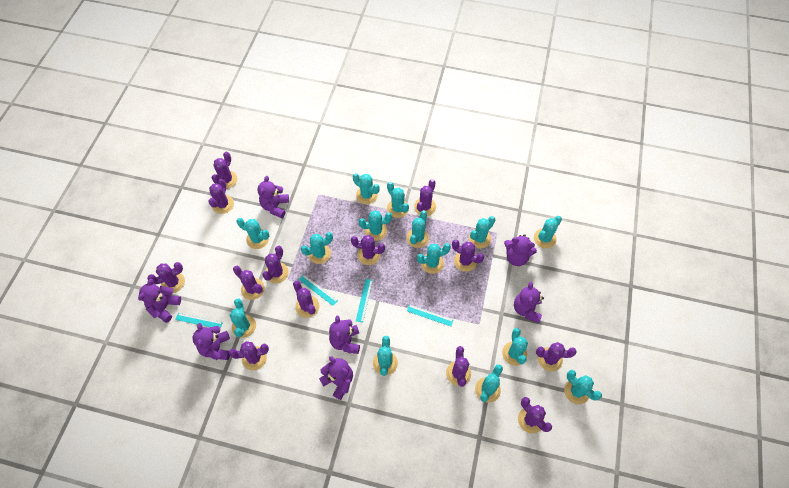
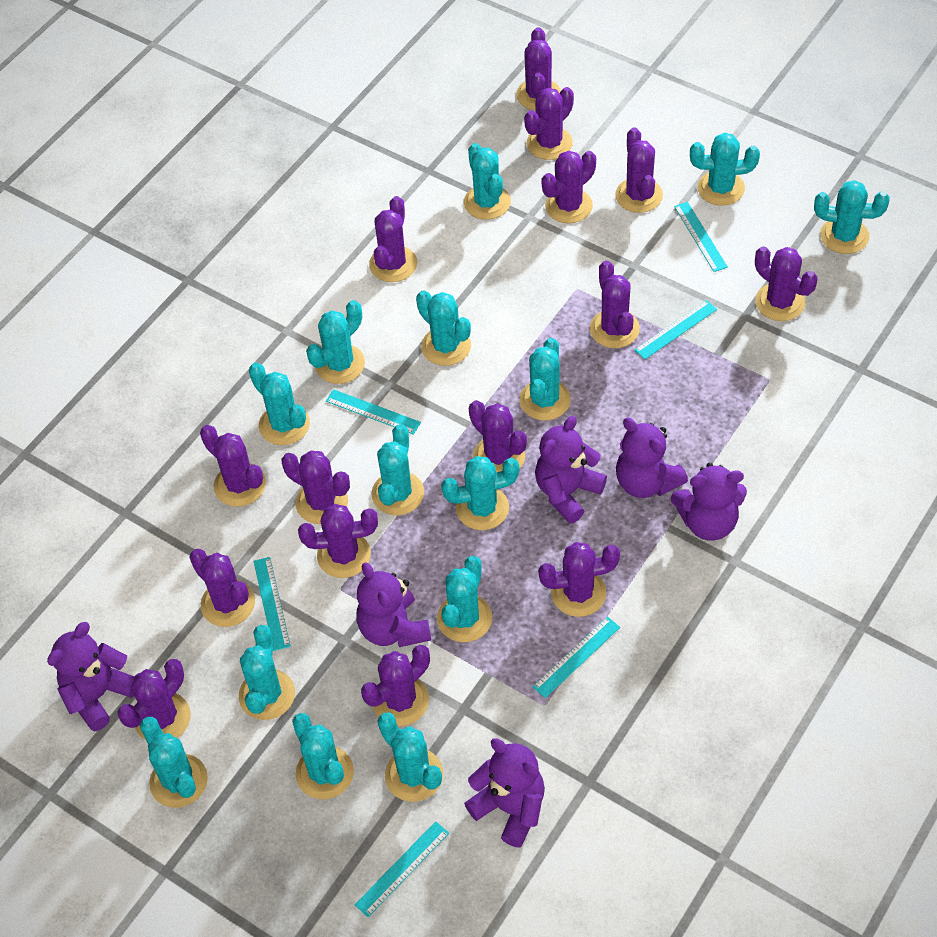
purple cactus: [148,262,185,293] [208,179,234,214] [212,152,238,189] [229,341,269,371] [233,266,265,300] [262,246,289,283] [293,281,319,318] [351,235,385,265] [414,179,436,216] [446,346,471,387] [452,240,484,272] [518,397,552,433] [536,342,577,371] = 13 -> [117,659,191,740] [189,549,255,627] [200,425,266,507] [282,450,350,524] [298,504,378,578] [361,645,430,726] [369,196,417,282] [469,400,527,472] [516,27,561,110] [524,87,574,160] [538,542,620,617] [541,151,596,223] [590,261,640,348] [615,127,663,213] [755,246,818,321] = 15
purple teddy bear: [138,279,181,323] [192,323,230,360] [257,176,289,218] [319,356,353,400] [329,316,360,354] [504,234,537,266] [514,282,544,323] = 7 -> [47,622,135,732] [357,562,431,647] [464,738,545,848] [535,416,607,524] [616,418,688,498] [671,463,747,541] = 6
turquoise ruler: [175,313,223,328] [299,274,338,306] [356,279,373,322] [407,305,453,326] = 4 -> [253,557,291,651] [326,389,421,435] [355,821,449,917] [533,616,620,698] [634,300,717,359] [674,202,728,272] = 6

